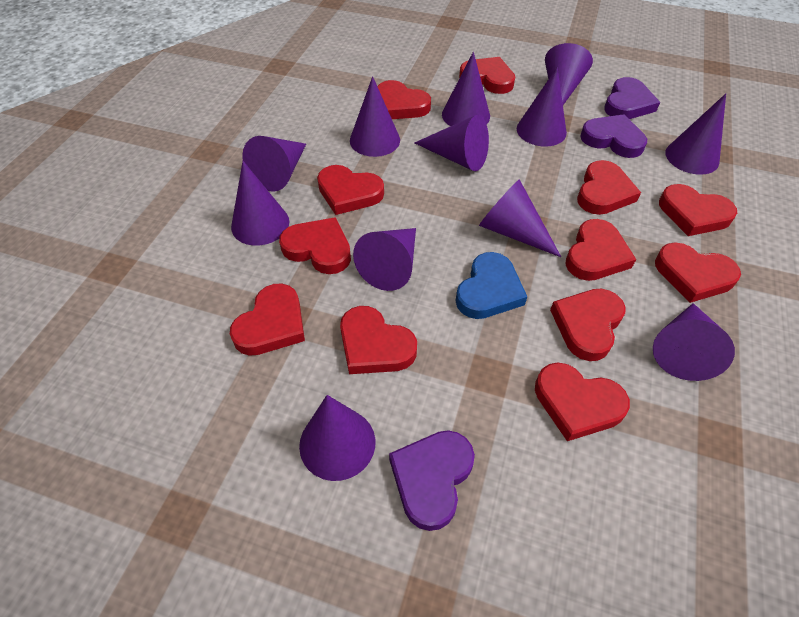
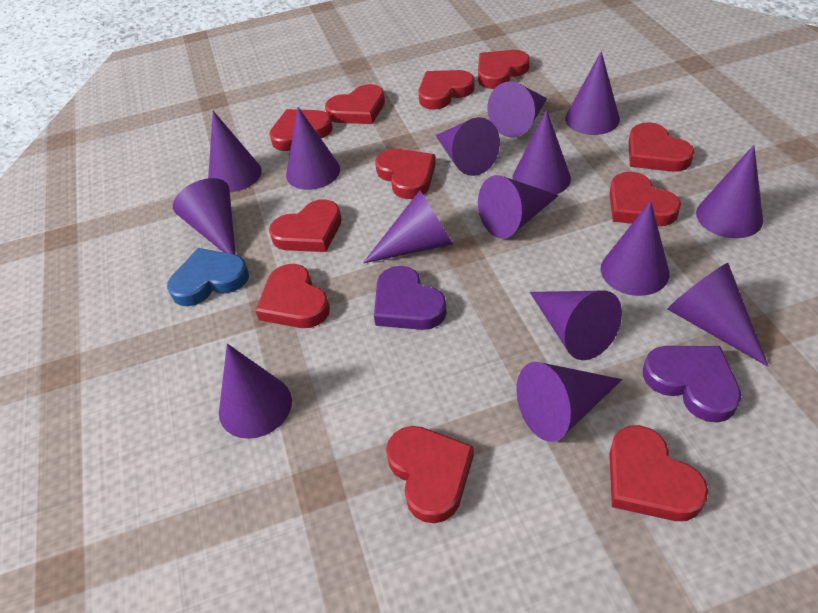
purple cone: [231,161,289,246] [242,136,306,192] [299,395,375,481] [350,76,400,157] [353,228,416,291] [414,115,489,171] [442,52,490,126] [479,179,561,257] [517,67,567,147] [545,43,593,105] [653,303,735,381] [665,94,726,175] = 12 -> [173,178,236,255] [208,111,262,192] [219,344,292,439] [286,107,340,190] [363,190,453,263] [436,117,500,176] [478,175,559,239] [488,81,547,138] [513,109,571,195] [517,362,622,442] [530,290,622,360] [565,51,620,135] [601,201,669,296] [667,263,768,367] [696,145,763,238] = 15
purple heart: [389,430,475,531] [580,114,647,158] [604,77,660,119] = 3 -> [374,266,447,330] [643,346,741,423] = 2
red heart: [230,283,305,356] [279,217,351,274] [317,165,384,215] [340,306,417,374] [377,80,431,119] [459,57,515,94] [535,363,630,441] [550,289,626,361] [565,219,636,281] [577,160,641,215] [655,242,741,303] [659,184,737,236] = 12 -> [256,264,330,328] [269,109,333,151] [269,199,342,252] [325,84,385,124] [375,149,436,199] [386,426,474,523] [418,70,475,110] [478,50,530,89] [609,172,681,226] [609,425,708,521] [628,122,695,172] = 11

